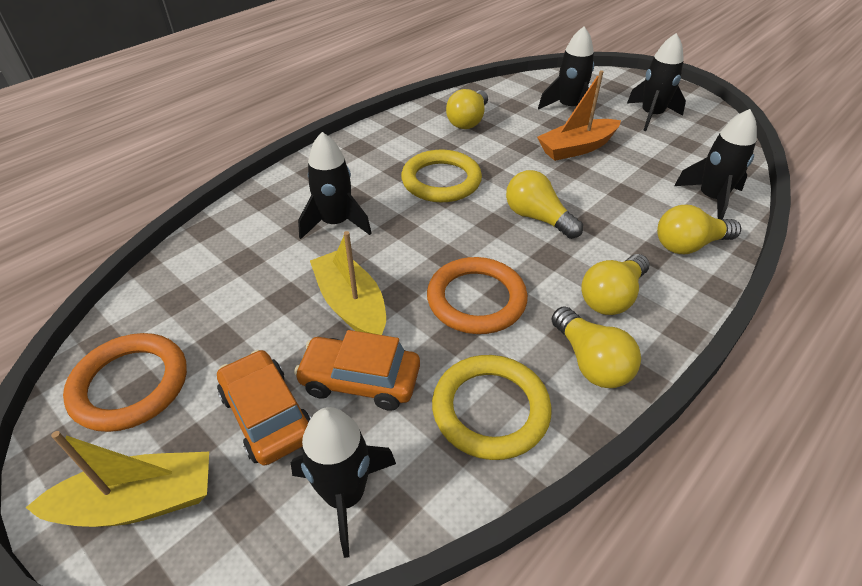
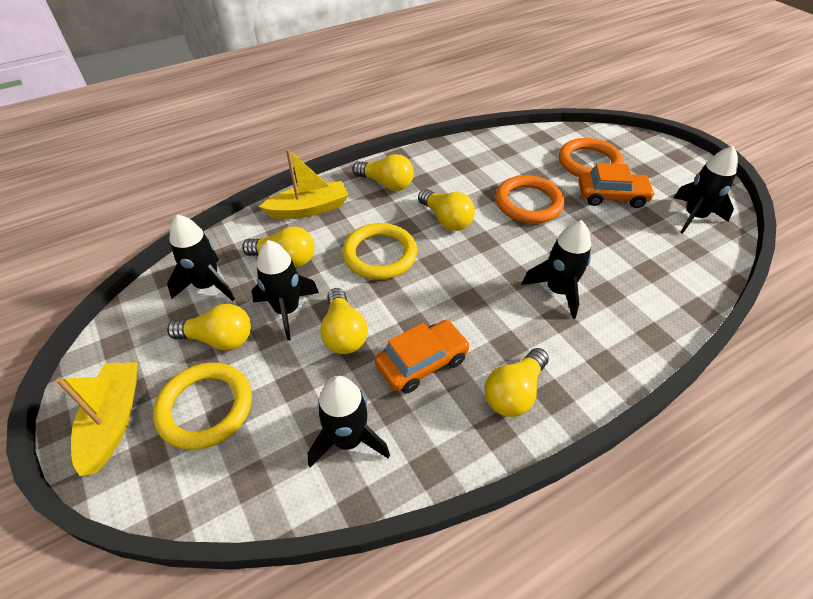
orange boat: [537,70,621,161] = 1 -> none = 0
yellow light bulb: [446,89,488,129] [506,170,583,239] [551,306,641,388] [581,254,650,315] [657,205,741,254] = 5 -> [167,304,251,351] [242,226,315,267] [320,288,368,354] [353,154,414,191] [418,189,475,231] [484,348,549,417] = 6

